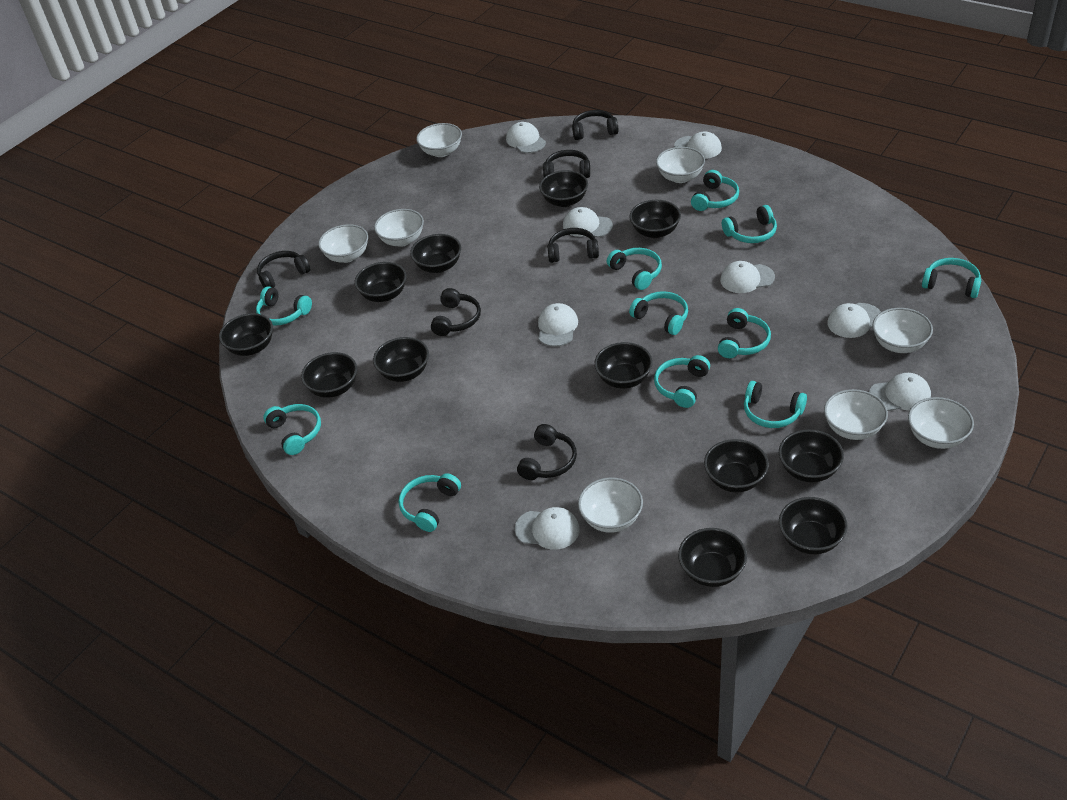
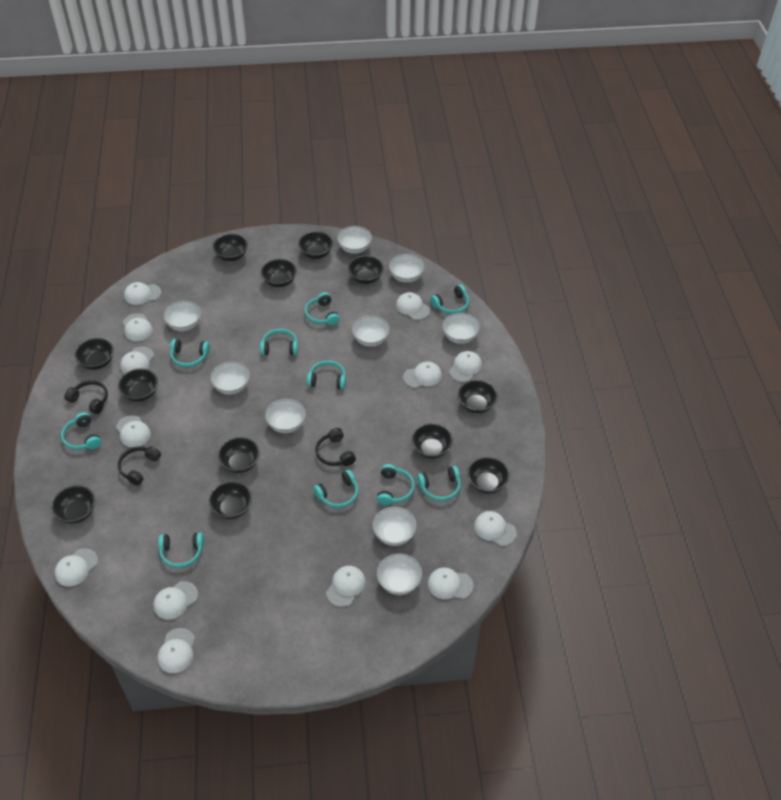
black headphones: [257,251,310,288] [431,288,481,336] [517,424,577,480] [543,150,590,178] [547,228,599,263] [572,110,618,140] = 6 -> [64,380,108,414] [117,446,161,486] [315,428,356,466] = 3
turquoise headphones: [256,286,312,325] [263,404,321,455] [399,473,461,532] [607,248,662,290] [629,291,688,335] [654,355,710,408] [691,170,739,211] [718,308,771,358] [722,205,777,243] [744,381,807,428] [922,258,981,298] = 11 -> [61,412,101,450] [158,532,204,568] [170,339,210,367] [260,329,298,355] [305,292,340,325] [307,360,346,389] [313,470,358,508] [377,464,415,505] [417,466,461,501] [430,284,469,314] = 10
white bowl: [318,224,368,263] [374,209,424,247] [416,123,462,157] [578,478,643,533] [656,147,705,183] [824,389,888,440] [872,308,933,353] [908,397,974,449] = 8 -> [163,301,201,331] [210,362,250,395] [265,399,306,433] [337,226,372,254] [352,316,390,347] [373,507,417,546] [377,554,422,595] [389,254,425,283] [442,313,480,344] = 9
white cap: [506,122,546,153] [515,507,580,550] [538,303,578,347] [563,207,613,237] [674,131,722,159] [720,261,775,293] [827,303,881,338] [869,373,931,411] = 8 -> [55,548,98,587] [116,415,151,447] [120,347,154,374] [123,313,153,341] [124,282,161,305] [153,581,198,620] [158,628,195,673] [326,566,366,607] [396,292,430,320] [403,362,442,388] [428,568,473,599] [449,351,482,382] [474,511,517,546] = 13

